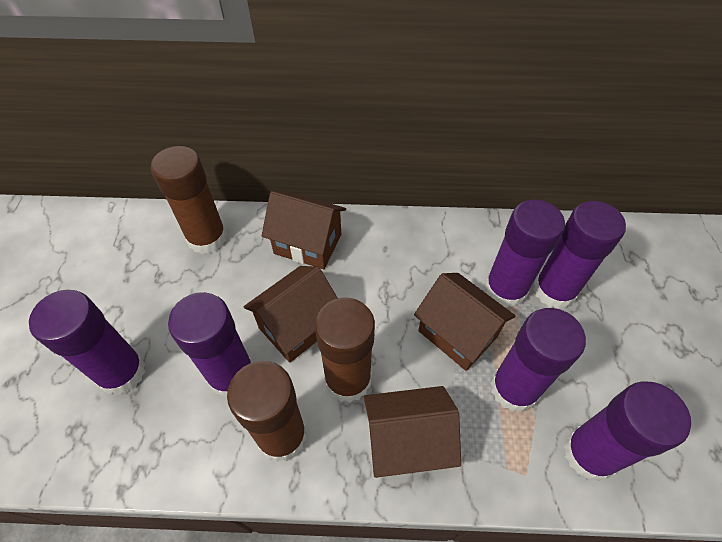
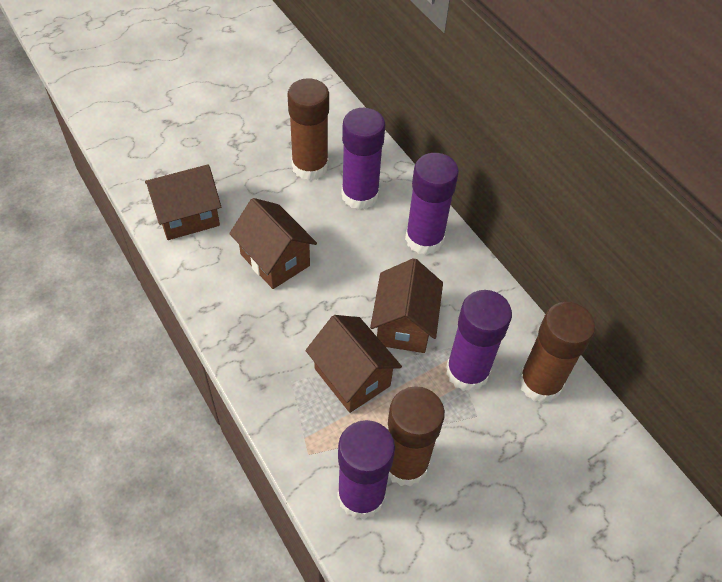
purple glue stick: [29,290,146,395] [168,292,253,398] [484,200,565,308] [490,308,586,412] [533,201,626,309] [564,381,691,481] = 6 -> [337,420,395,519] [342,108,385,210] [405,153,459,255] [446,290,512,392] = 4

